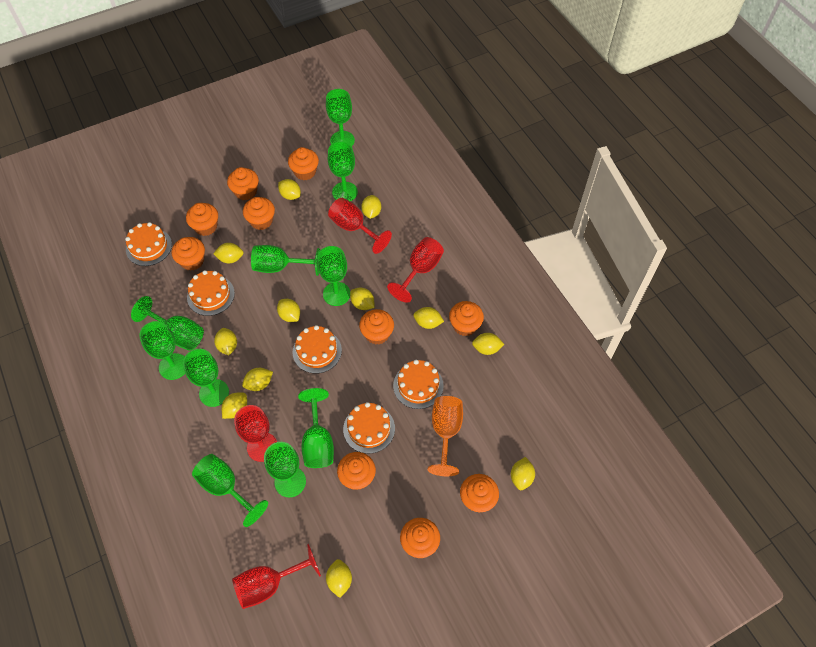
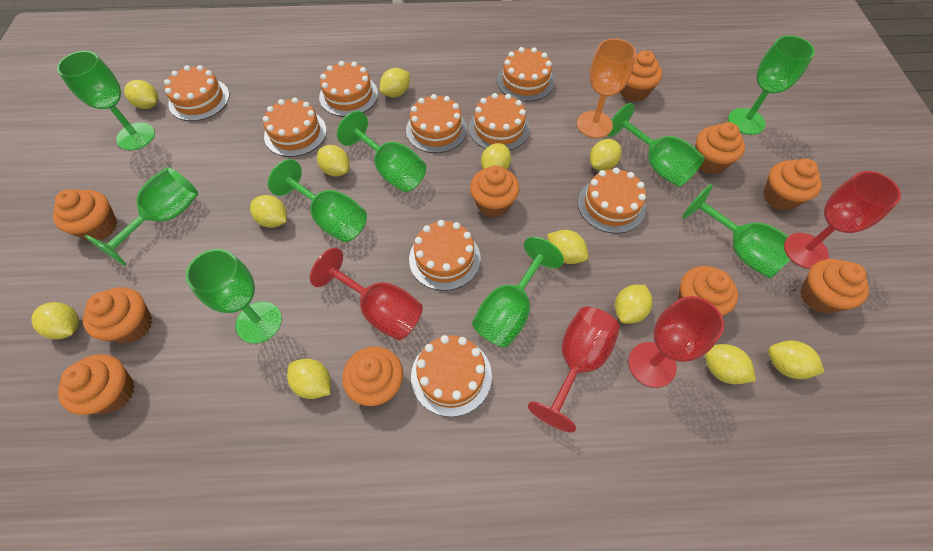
green goblet: [131,296,204,351] [139,321,185,380] [183,349,229,407] [192,454,268,527] [251,245,320,276] [264,442,306,497] [298,388,334,468] [317,246,350,306] [326,89,355,146] [328,141,358,201] = 10 -> [57,51,155,150] [85,167,198,266] [186,249,282,344] [268,159,367,242] [337,111,426,192] [472,237,564,347] [606,103,705,187] [682,184,801,279] [728,35,815,135] = 9
orange cake: [125,222,172,266] [187,270,235,316] [293,325,342,374] [343,402,395,454] [393,360,444,409] = 5 -> [164,65,230,121] [263,97,327,157] [319,61,378,117] [406,94,467,153] [409,220,481,291] [411,335,492,417] [469,93,530,150] [497,47,555,102] [578,168,646,234] = 9

